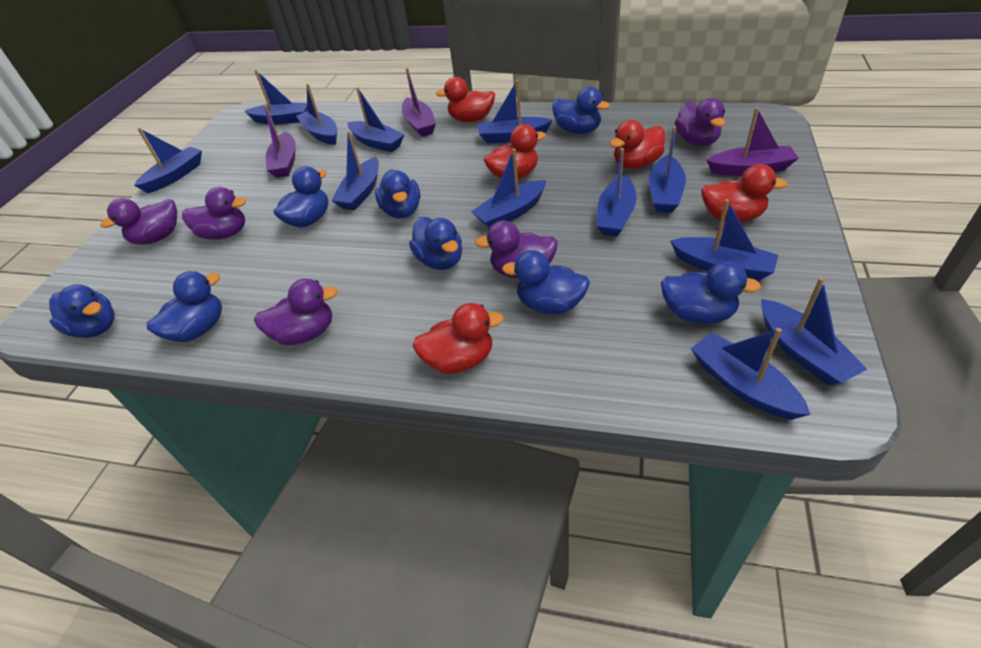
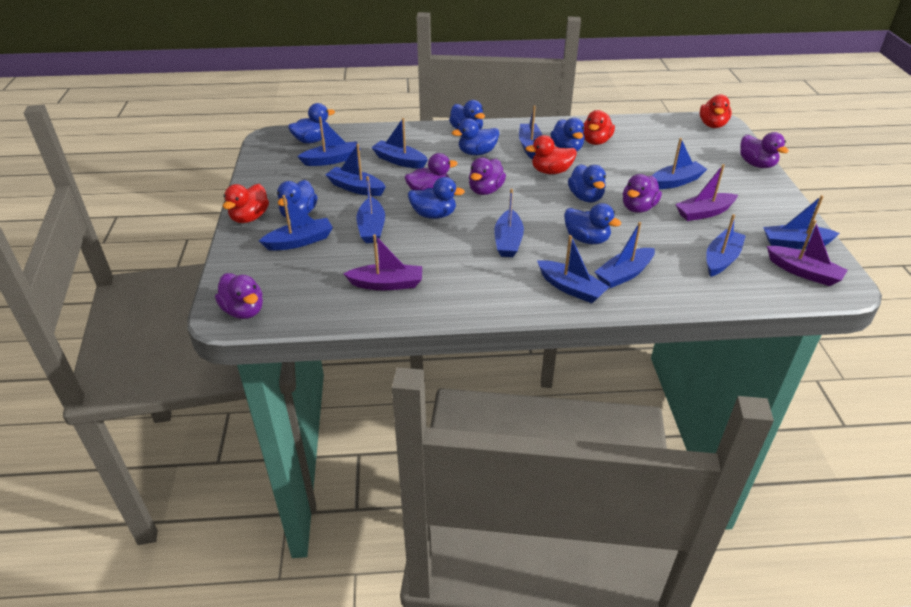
red duck: [412,303,504,374] [436,77,495,122] [484,124,546,180] [610,120,665,169] [701,164,788,222] = 5 -> [223,184,269,223] [526,135,577,174] [583,110,615,145] [700,94,732,128] = 4

